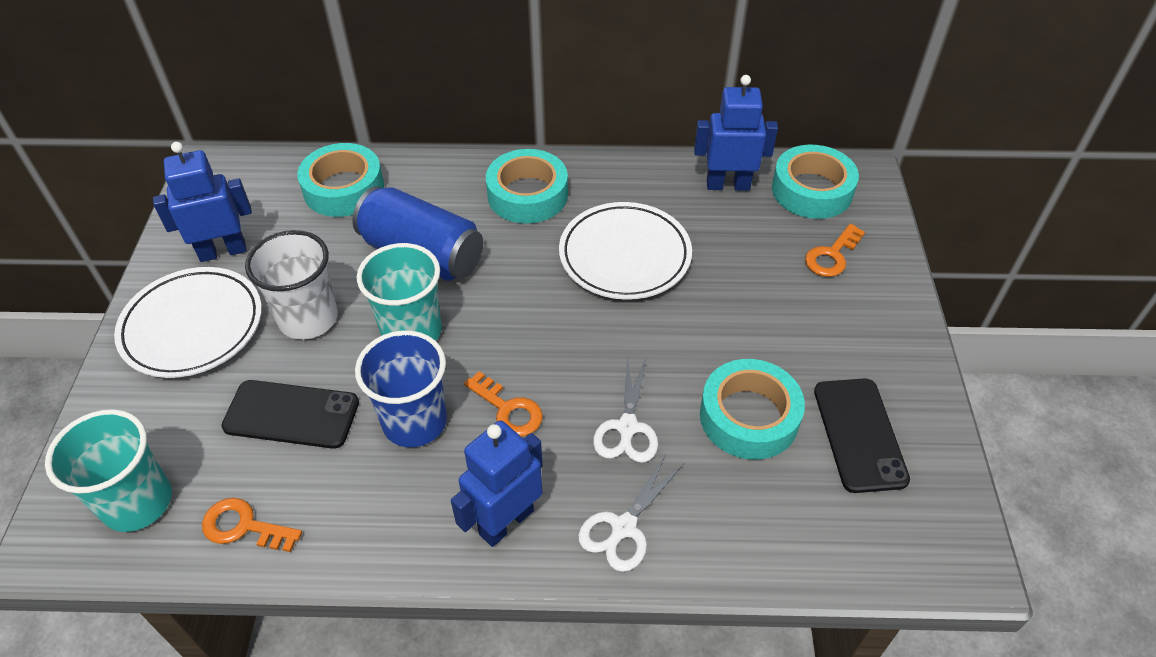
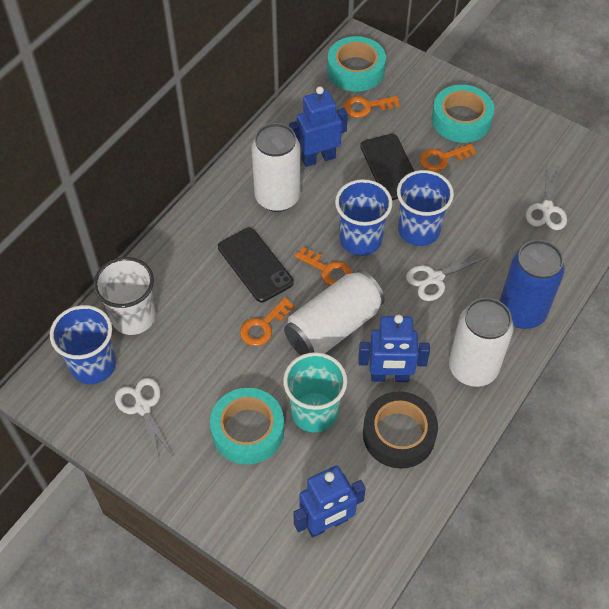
black tape: none = 0 -> [363,391,438,469] = 1
blue cup: [355,330,447,447] = 1 -> [50,305,116,384] [335,179,393,256] [397,170,454,246] = 3
orange key: [202,498,302,552] [464,371,543,437] [805,224,865,277] = 3 -> [240,297,295,346] [295,247,352,286] [344,96,400,118] [420,144,476,172] = 4
turquoise cup: [45,409,172,532] [357,243,442,341] = 2 -> [283,352,347,433] = 1
turquoise tape: [297,143,384,217] [486,149,568,224] [700,359,805,460] [772,145,859,219] = 4 -> [210,388,284,465] [327,36,386,92] [432,85,494,143] = 3
white can: none = 0 -> [251,123,300,212] [284,270,385,355] [449,298,514,387] = 3
white plate: [114,267,262,378] [559,202,692,300] = 2 -> none = 0
white scissors: [578,454,684,572] [593,356,658,463] = 2 -> [115,378,173,460] [406,248,488,301] [526,164,567,230] = 3

